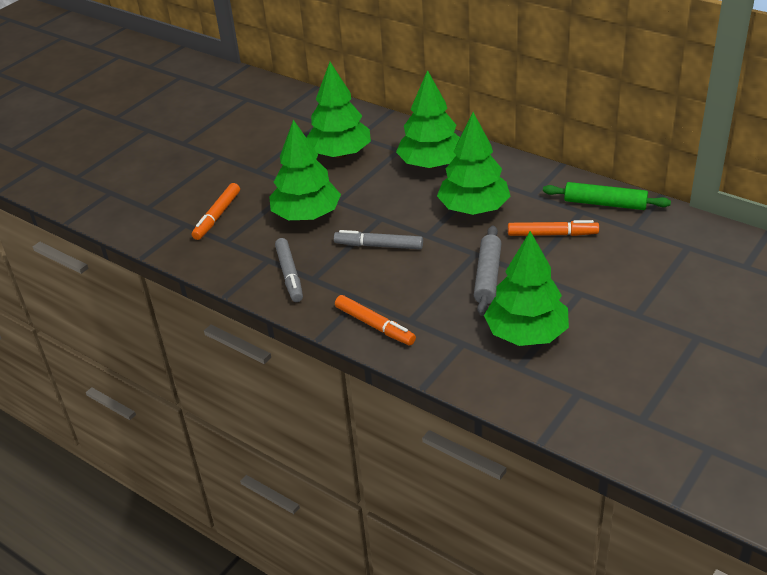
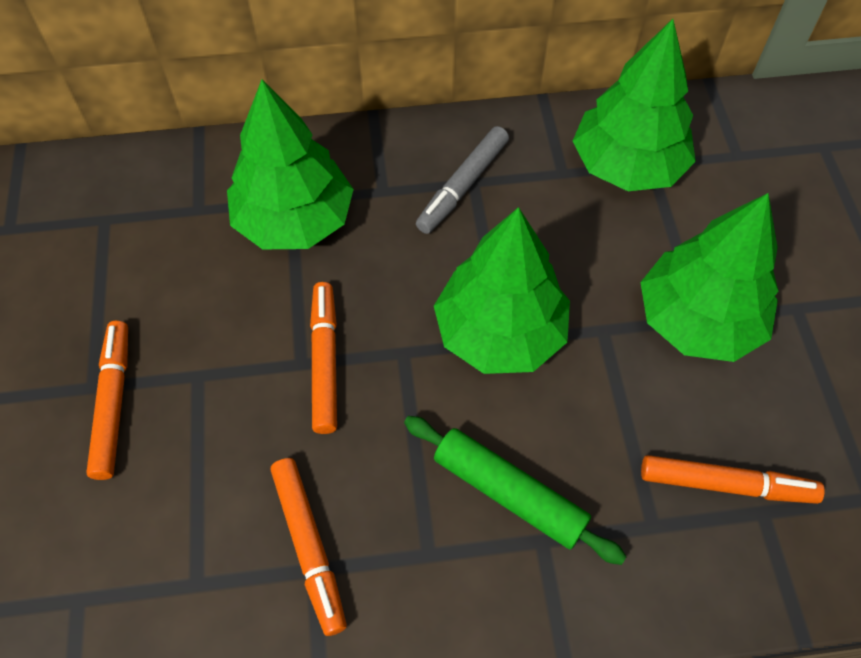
green tree: [269,120,341,220] [306,62,371,158] [396,70,460,169] [437,112,511,215] [484,231,569,346] = 5 -> [227,80,354,249] [434,207,570,374] [573,19,696,191] [640,193,778,362] = 4
grey marker: [275,238,303,302] [334,230,423,250] = 2 -> [416,126,509,234] = 1
grey rolling pin: [474,226,501,316] = 1 -> none = 0
orange marker: [192,183,240,240] [335,295,416,345] [508,220,599,236] = 3 -> [86,321,128,480] [271,458,347,636] [310,282,337,434] [641,455,825,504] = 4

